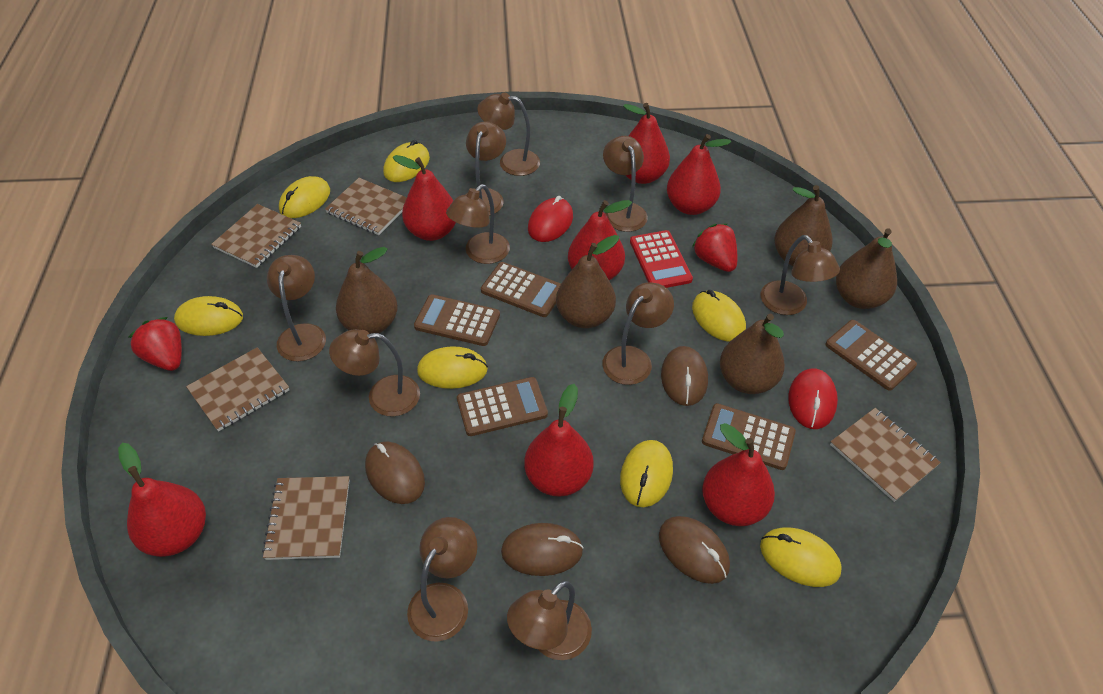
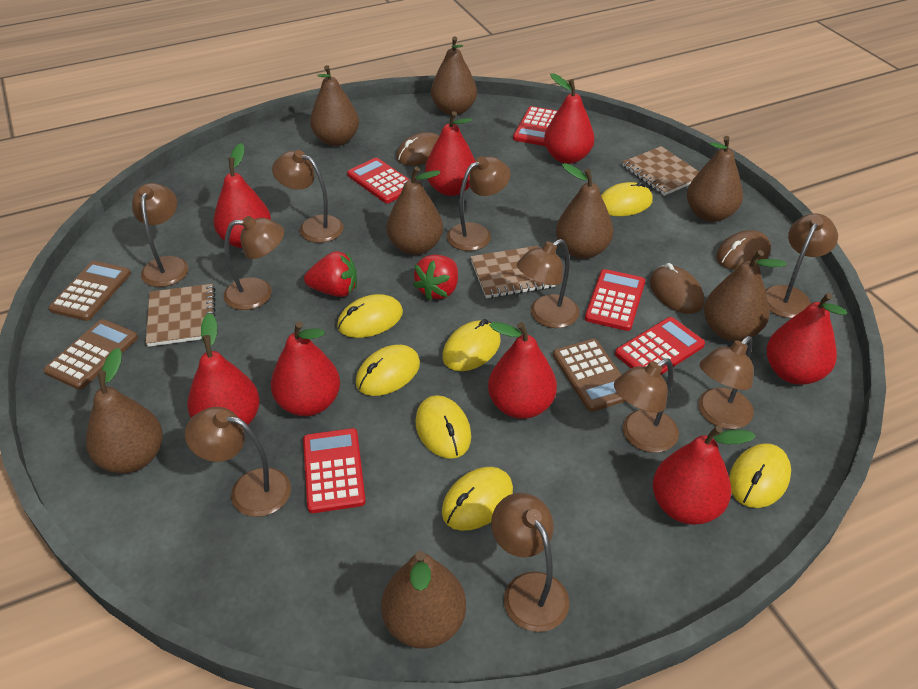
brown calculator: [414,294,500,346] [457,377,548,436] [481,262,561,317] [702,403,796,470] [825,320,917,391] = 5 -> [43,319,138,390] [48,261,131,321] [553,339,626,412] = 3
brown mouse: [365,442,425,504] [501,523,584,576] [659,516,730,584] [661,346,708,406] = 4 -> [396,132,439,166] [650,263,704,314] [716,230,771,270] = 3
brown notebook: [186,347,289,432] [211,204,301,268] [262,476,350,560] [325,178,407,235] [830,408,941,502] = 5 -> [146,284,216,347] [470,246,555,298] [622,146,699,196] = 3
brown pear: [336,247,398,334] [556,235,619,328] [720,314,785,394] [774,185,833,266] [836,228,897,309] = 5 -> [86,348,163,473] [310,65,359,146] [381,551,466,649] [387,166,443,255] [431,37,477,115] [556,163,613,259] [687,136,743,222] [704,250,786,341] = 8
red calculator: [630,230,693,288] = 1 -> [303,428,366,513] [347,158,410,203] [513,106,557,146] [585,269,645,331] [615,317,705,375] = 5
red mouse: [528,196,573,242] [788,368,838,429] = 2 -> none = 0
red pear: [118,443,206,557] [393,155,456,241] [524,384,594,497] [568,200,632,280] [623,103,670,184] [667,134,731,215] [702,423,775,526] = 7 -> [187,313,260,425] [213,143,271,248] [271,321,340,416] [425,111,476,196] [488,322,557,419] [544,73,595,164] [653,425,756,525] [766,293,848,385] = 8

